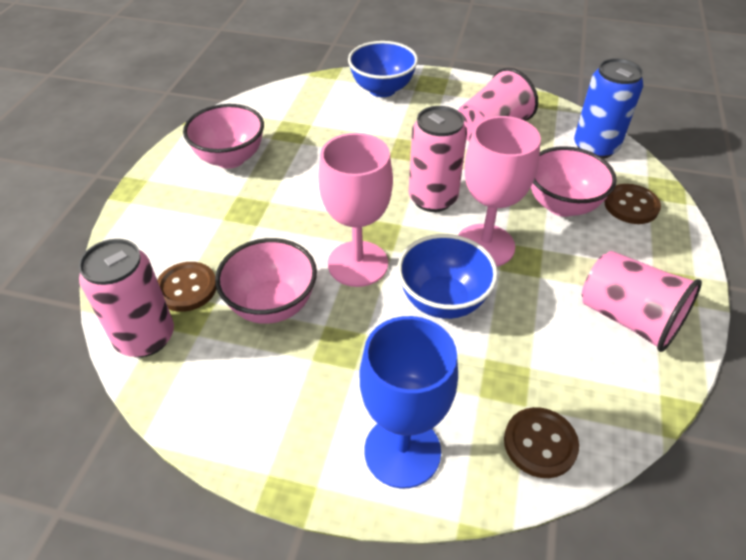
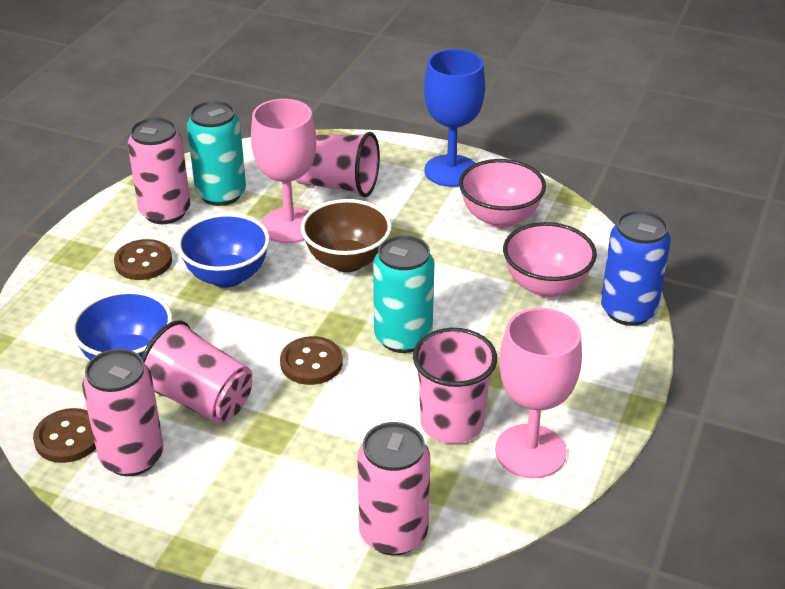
brown bowl: none = 0 -> [301,199,392,272] = 1
pink bowl: [183,104,264,169] [215,238,317,324] [531,146,617,217] = 3 -> [459,159,546,229] [503,222,597,298] = 2
pink can: [78,239,174,357] [409,106,467,212] = 2 -> [82,349,164,476] [128,117,190,224] [357,422,430,555] = 3
pink cup: [458,68,538,142] [582,251,702,352] = 2 -> [141,320,252,424] [296,132,380,197] [413,328,497,444] = 3
turquoise can: none = 0 -> [187,101,246,206] [373,235,435,353] = 2

